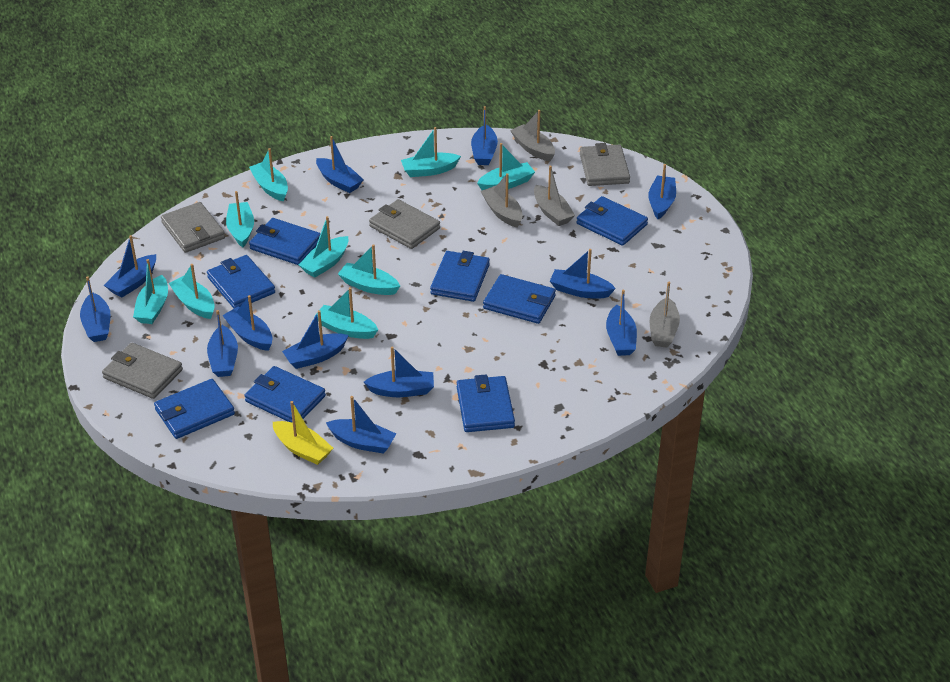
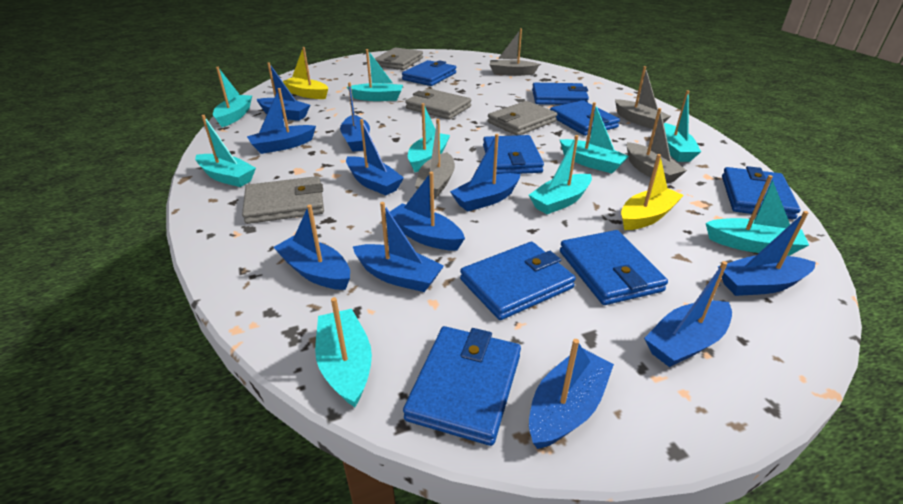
blue boat: [80,276,111,342] [104,235,156,298] [207,310,238,377] [222,295,272,351] [282,310,349,369] [316,136,364,193] [326,396,396,454] [364,346,434,397] [471,106,498,165] [550,249,616,299] [606,290,637,356] [648,164,676,219] = 12 -> [247,88,316,154] [257,62,310,121] [273,205,350,290] [340,82,370,152] [346,119,404,195] [353,202,444,292] [390,172,465,251] [450,134,520,212] [529,339,614,449] [644,261,732,367] [718,211,815,296] = 11
yellow boat: [273,401,333,465] = 1 -> [282,47,328,99] [621,154,684,230] = 2

